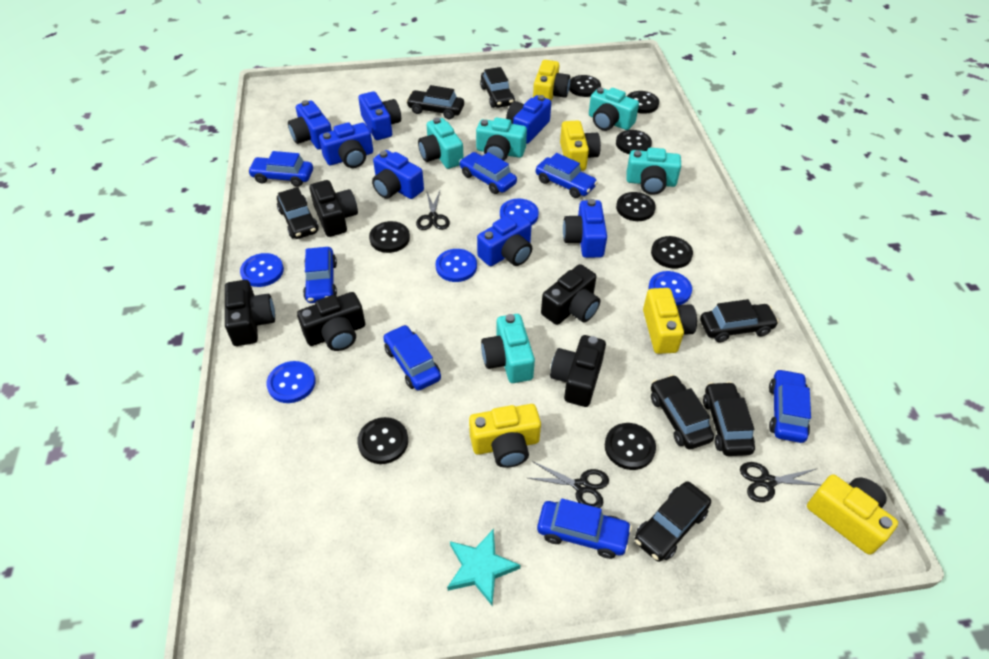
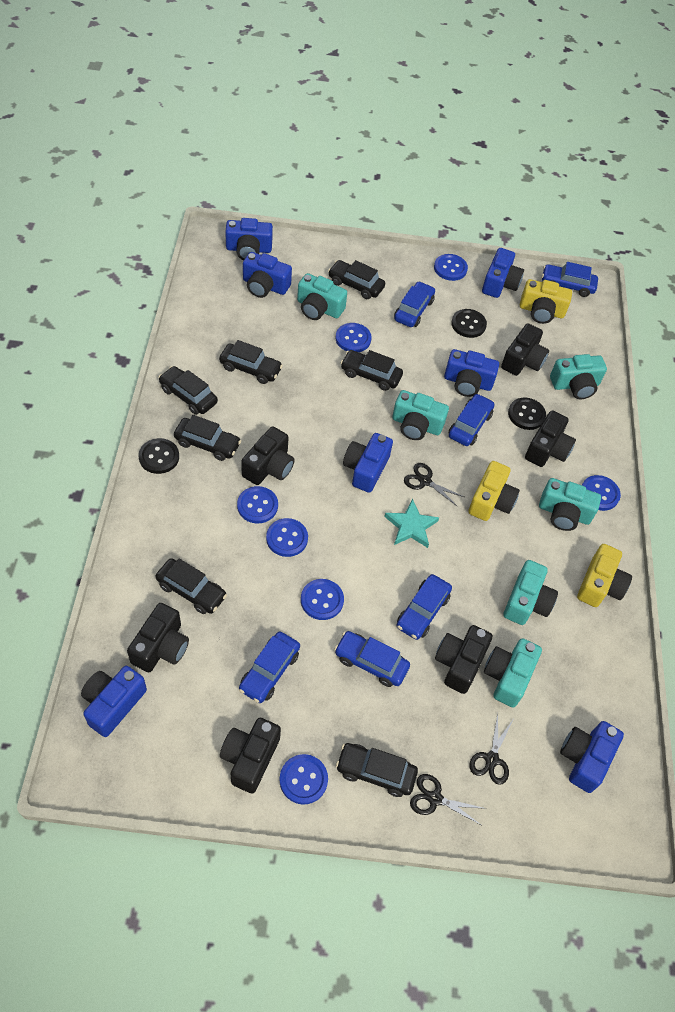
black button: [357,417,408,464] [369,221,410,253] [569,75,601,97] [605,423,656,470] [616,130,652,154] [616,192,656,221] [627,91,659,114] [651,236,693,269] = 8 -> [138,438,179,474] [451,309,487,338] [508,398,546,430] = 3
black camera: [225,280,275,346] [297,292,365,351] [310,180,358,237] [541,264,600,325] [550,335,606,407] = 5 -> [127,603,189,672] [220,718,281,793] [241,427,295,485] [435,625,493,694] [501,323,549,376] [525,410,576,467] = 6
blue button: [240,253,284,287] [266,361,316,403] [436,249,477,282] [500,199,539,225] [648,271,692,305] = 5 -> [237,486,278,523] [266,518,308,557] [280,754,328,805] [301,579,344,620] [335,323,372,352] [434,254,468,281] [582,475,621,511] = 7
blue car: [248,151,313,187] [303,247,337,303] [383,325,441,391] [459,152,517,194] [536,153,598,198] [537,499,632,559] [769,369,811,443] = 7 -> [239,632,300,703] [334,631,410,687] [394,281,435,327] [397,574,452,640] [449,393,494,446] [542,262,598,297] = 6
turquoise camera: [418,118,463,169] [476,118,527,161] [481,314,535,383] [589,87,639,131] [626,148,681,195] = 5 -> [297,273,347,320] [392,390,449,440] [484,638,542,708] [504,560,558,625] [539,478,601,531] [550,354,607,399] = 6
yellow camera: [469,404,541,468] [533,60,570,101] [560,120,601,171] [643,288,697,354] [807,474,898,555] = 5 -> [468,461,520,521] [520,279,572,324] [577,544,632,607] = 3

